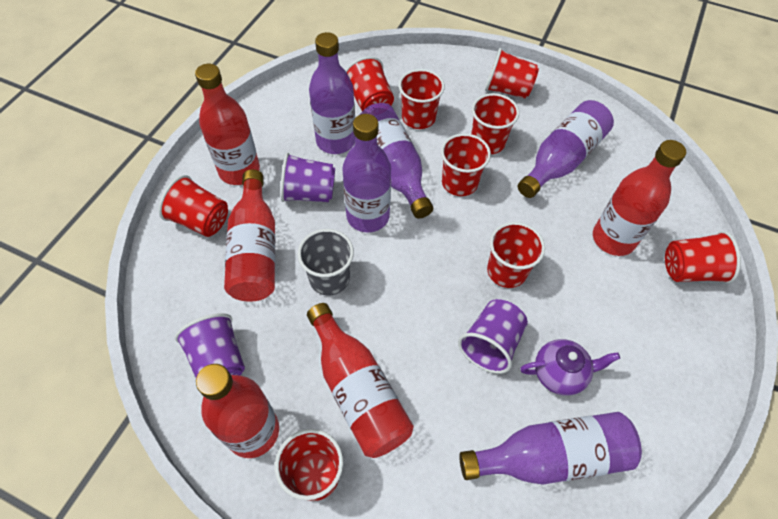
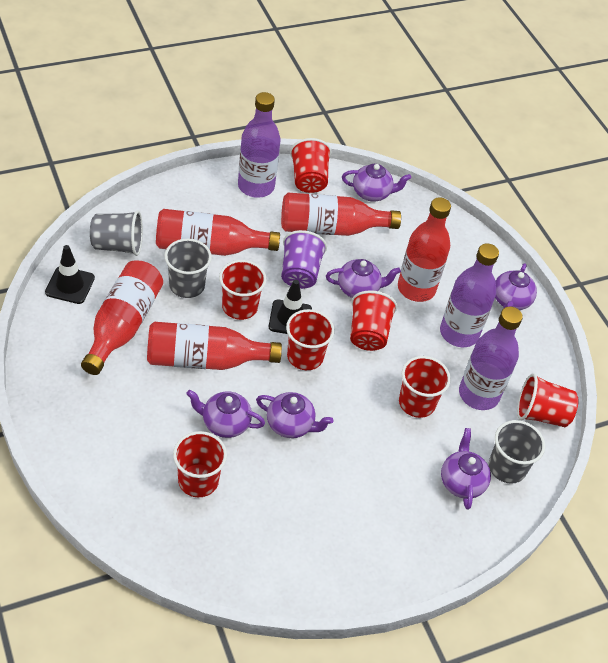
black traffic cone: none = 0 -> [45,245,95,304] [269,280,312,334] = 2
grey cup: [297,229,354,295] = 1 -> [90,210,143,256] [164,239,212,298] [489,420,545,484] = 3
purple bottle: [309,32,355,154] [342,114,391,232] [360,103,433,219] [459,412,642,485] [518,100,614,198] = 5 -> [238,92,280,198] [440,243,499,347] [459,306,523,410] = 3
purple cup: [175,313,245,378] [280,153,335,202] [458,299,528,374] = 3 -> [281,230,327,289] = 1
purple teapot: [520,339,620,396] = 1 -> [186,390,265,438] [256,392,333,438] [326,259,401,298] [342,164,411,202] [441,428,491,510] [495,263,537,310] = 6
red cup: [158,175,228,237] [275,429,343,501] [345,56,394,111] [398,69,445,129] [441,133,491,196] [471,93,519,154] [485,48,539,99] [487,222,545,288] [665,231,741,283] = 9 -> [173,431,227,497] [219,260,267,320] [286,309,335,370] [290,138,331,193] [350,290,397,351] [399,356,451,418] [517,373,578,427] = 7

